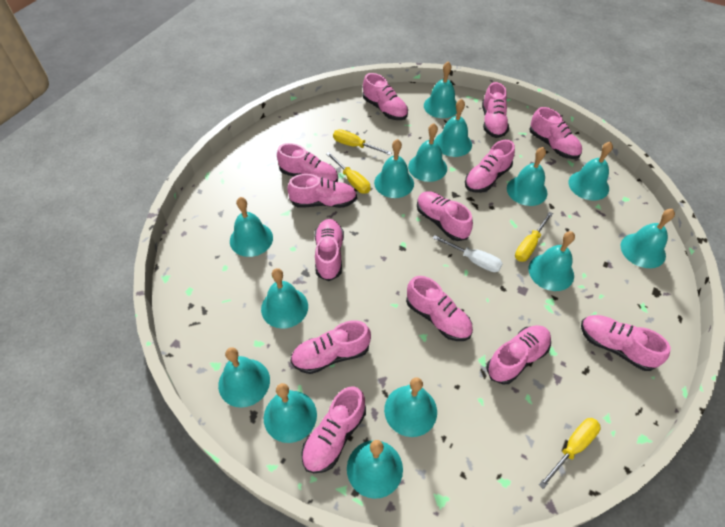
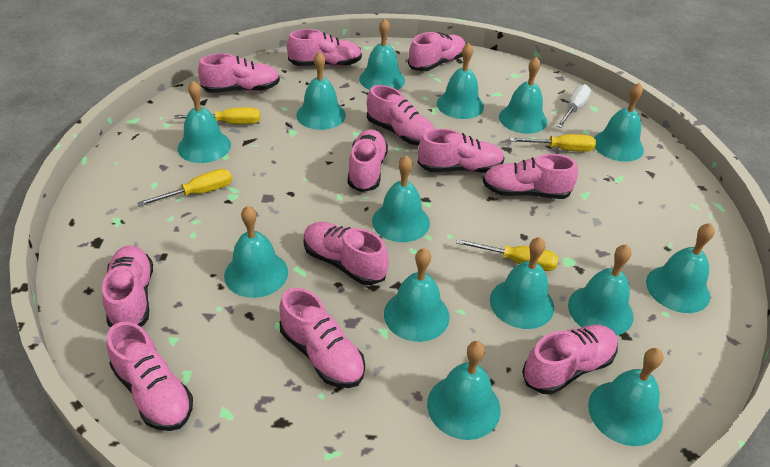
pink shoe: [277,143,338,182] [287,174,357,208] [291,320,371,374] [301,386,366,473] [314,219,344,281] [363,73,408,120] [406,276,473,341] [417,191,473,241] [465,140,515,193] [482,82,509,138] [487,325,551,385] [529,107,582,159] [581,315,671,371] = 13 -> [102,246,153,328] [107,322,193,431] [198,53,280,93] [279,288,365,388] [287,29,362,67] [304,222,389,285] [348,129,388,192] [367,85,435,146] [408,32,465,71] [418,129,504,173] [483,154,578,199] [522,325,618,395] = 12

